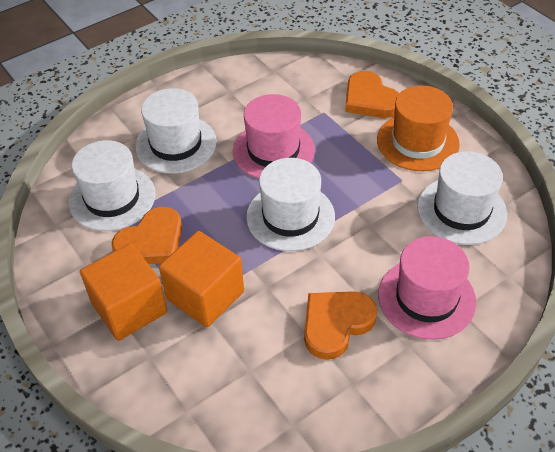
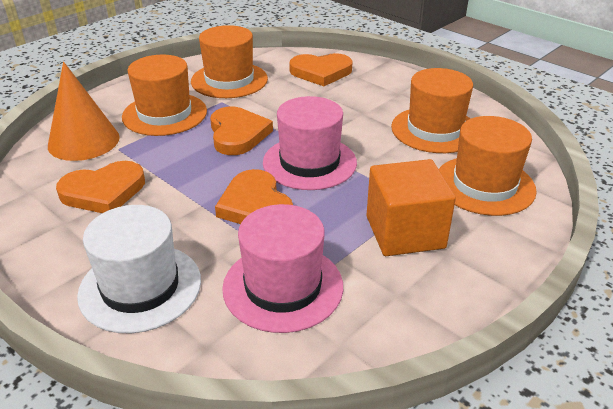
orange cone: none = 0 -> [48,62,120,161] = 1
orange cube: [80,243,167,341] [159,231,244,327] = 2 -> [366,159,456,256] = 1
orange hat: [377,86,460,171] = 1 -> [122,55,207,136] [191,25,268,98] [391,68,473,153] [439,116,537,216] = 4
orange heart: [112,207,182,264] [304,291,377,360] [345,71,400,118] = 3 -> [56,161,145,213] [210,107,273,155] [215,169,293,224] [289,53,353,86] = 4
white hat: [69,140,156,231] [135,88,217,174] [246,158,335,251] [417,151,507,245] = 4 -> [77,205,201,333] = 1

